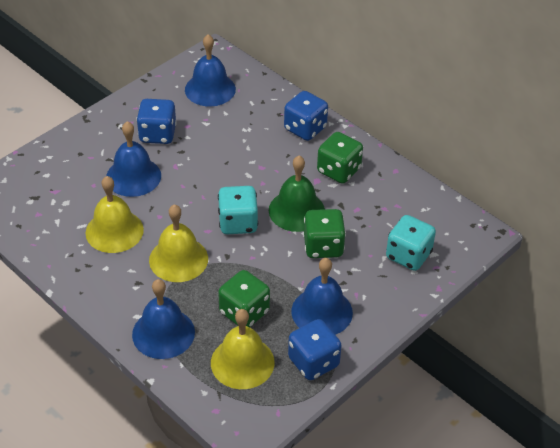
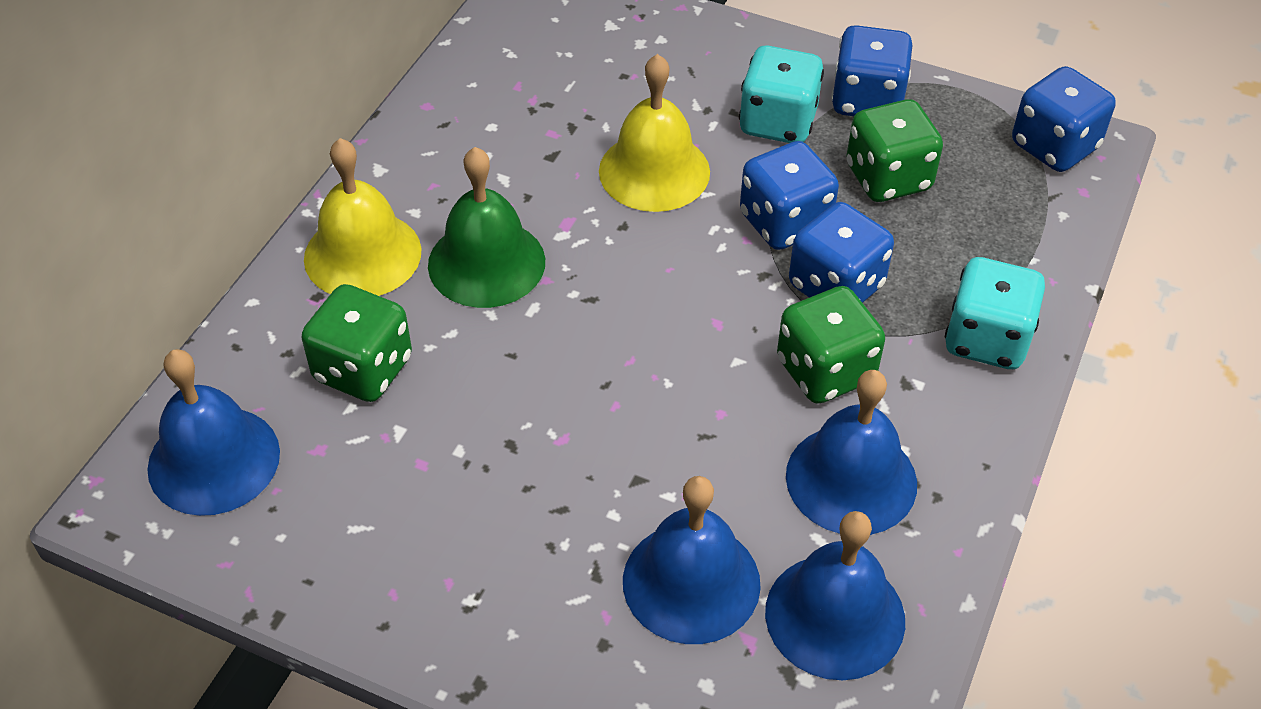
blue dice: [136,99,177,144] [284,91,328,141] [288,319,342,380] = 3 -> [740,141,839,250] [789,202,894,303] [831,25,913,116] [1012,66,1116,172] = 4
yellow bell: [85,176,144,253] [149,204,208,282] [211,309,275,389] = 3 -> [304,138,422,296] [599,54,710,212] = 2

